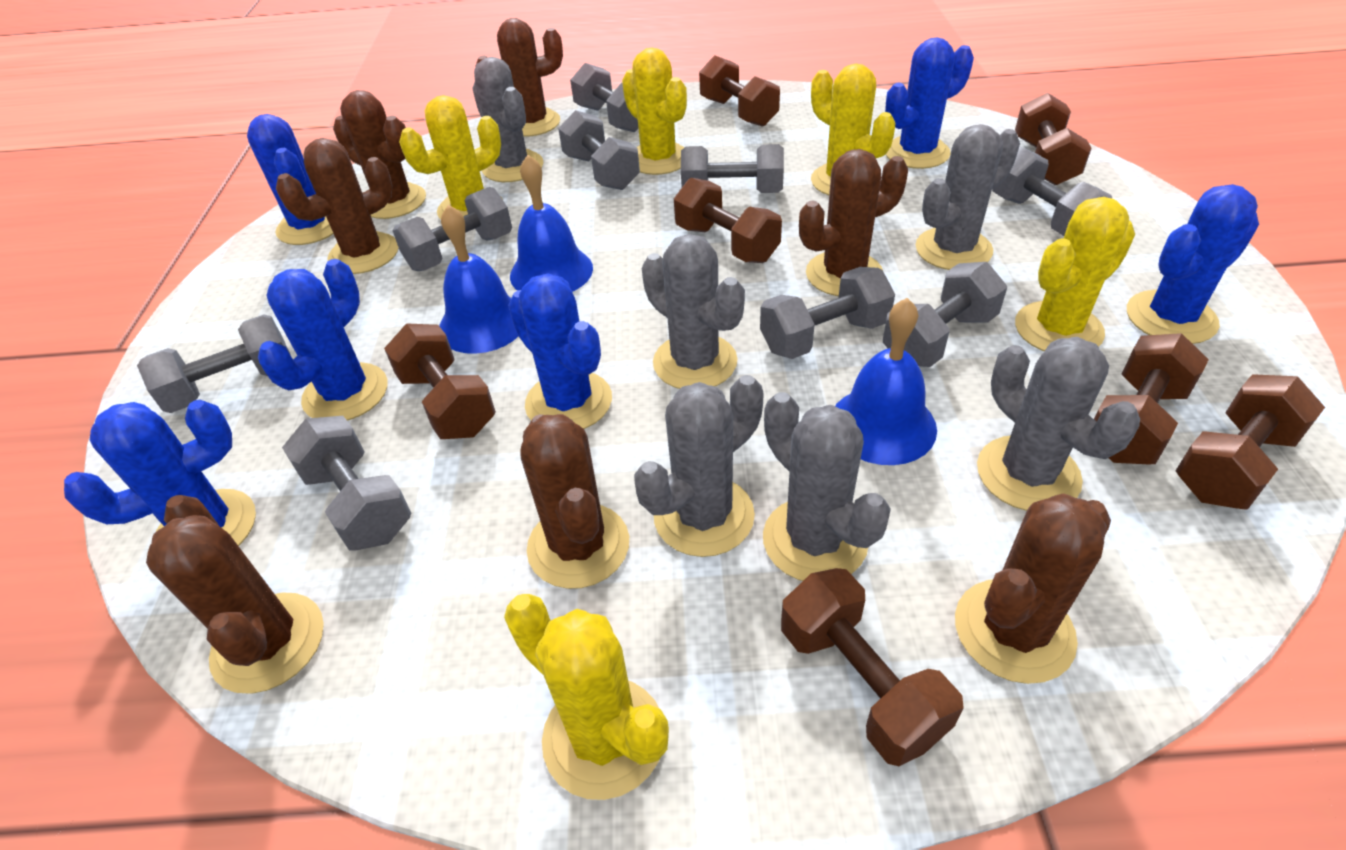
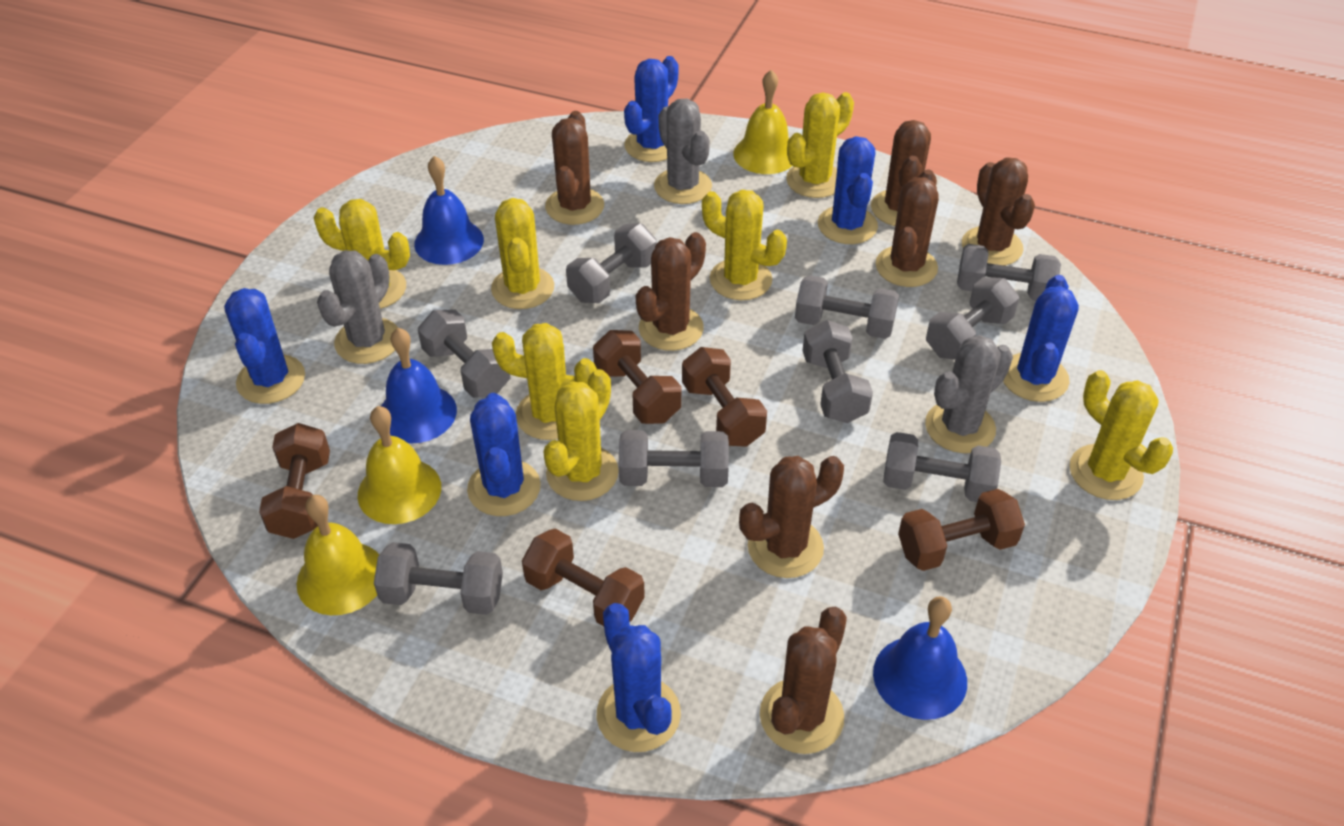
brown dumbbell: [384,323,496,439] [674,178,782,263] [699,55,780,127] [781,568,964,766] [1015,93,1092,185] [1094,333,1209,464] [1176,374,1325,510] = 7 -> [259,423,330,539] [522,528,645,626] [593,330,681,424] [682,347,767,447] [898,489,1025,571] = 5
grey cactus: [472,57,543,182] [634,375,764,557] [642,234,745,389] [763,392,891,581] [916,124,1020,270] [977,337,1140,511] = 6 -> [317,250,398,364] [654,99,712,204] [925,335,1013,453] = 3
yellow bell: none = 0 -> [297,495,379,615] [358,406,441,524] [733,70,792,174] = 3
yellow cactus: [399,95,503,219] [504,594,669,800] [622,48,687,175] [811,64,896,195] [1015,197,1135,351] = 5 -> [314,199,410,309] [491,198,554,309] [492,323,597,440] [543,369,619,501] [702,190,787,300] [786,92,854,198] [1069,370,1173,500] = 7

